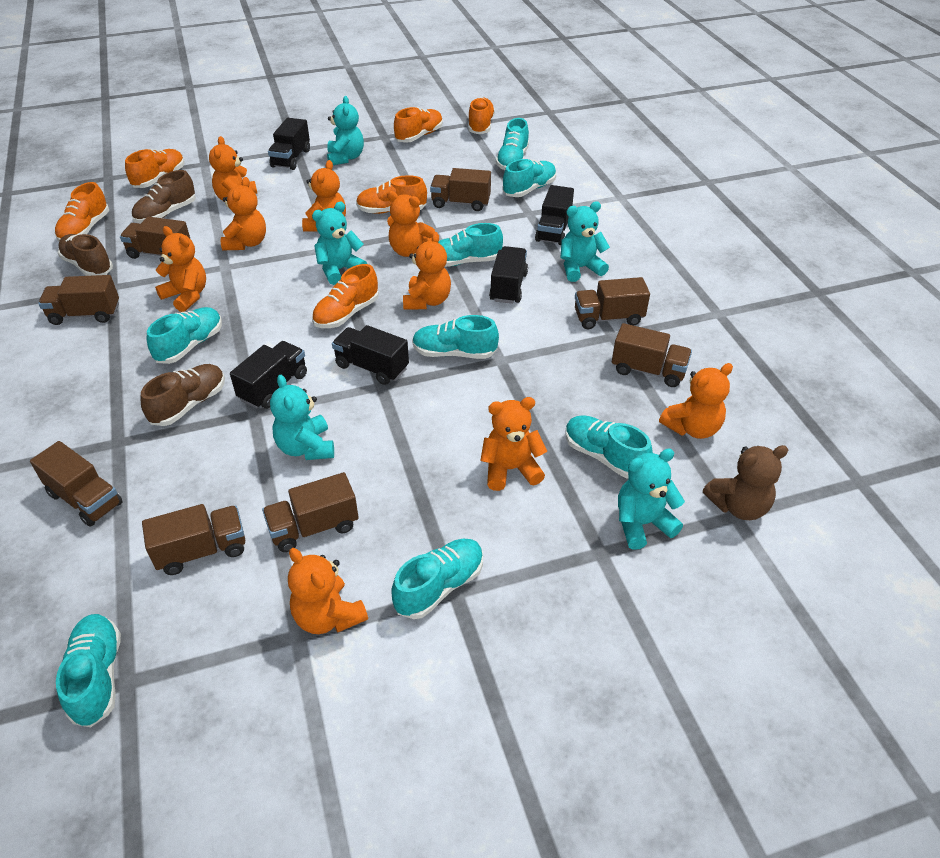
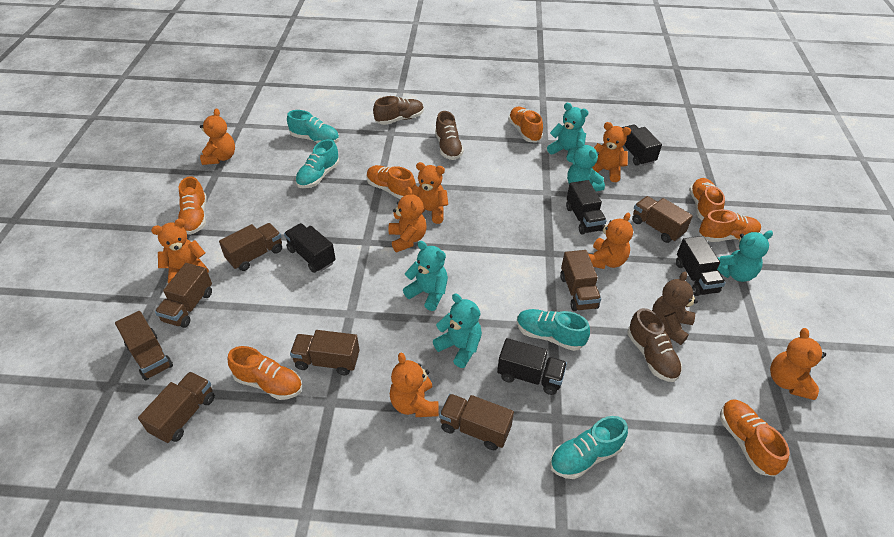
orange shoe: [55,182,109,241] [125,149,184,188] [312,264,379,328] [356,175,427,214] [394,107,443,143] [468,97,495,134] = 6 -> [178,176,207,235] [228,346,302,400] [367,165,416,199] [508,107,543,143] [689,178,725,221] [699,209,761,242] [720,400,790,477] = 7
orange teddy bear: [155,226,206,312] [209,136,257,201] [221,177,266,250] [288,548,368,634] [302,160,346,232] [387,191,435,257] [403,232,451,310] [480,397,547,491] [659,363,733,439] = 9 -> [151,219,209,284] [200,109,235,165] [389,187,427,252] [390,352,439,417] [412,162,448,224] [588,212,633,269] [592,122,631,182] [770,328,826,400] = 8
turquoise shoe: [56,614,121,727] [147,307,222,364] [391,539,483,619] [412,315,499,359] [438,223,503,267] [496,118,529,170] [503,159,556,197] [566,415,653,479] = 8 -> [287,110,339,143] [295,139,339,188] [517,309,590,351] [550,416,628,479] = 4

